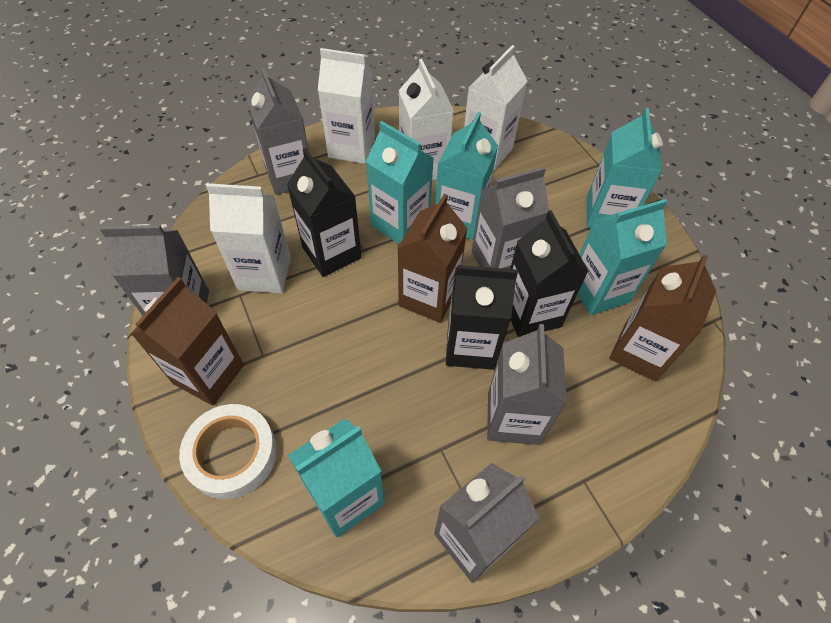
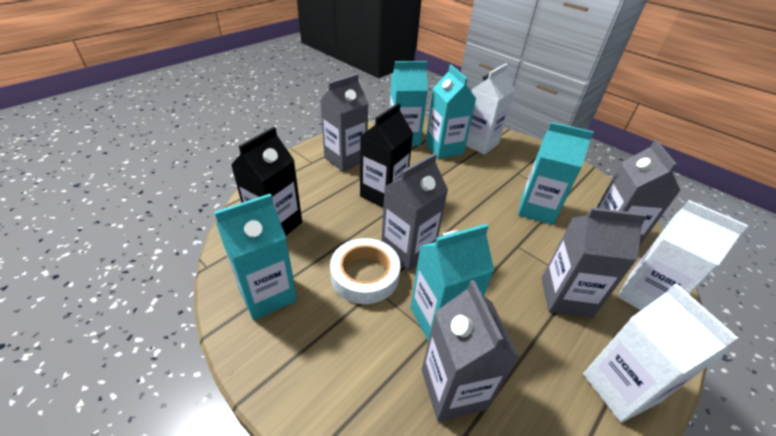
black carton: [287,148,361,277] [446,265,518,370] [510,210,589,337] = 3 -> [231,126,302,236] [360,103,413,208] = 2
brown carton: [131,277,244,406] [398,194,468,323] [610,254,716,381] = 3 -> none = 0
white carton: [206,183,291,293] [318,48,375,164] [399,59,454,180] [464,45,527,170] = 4 -> [466,64,515,155] [583,283,738,423] [618,200,748,310] = 3

